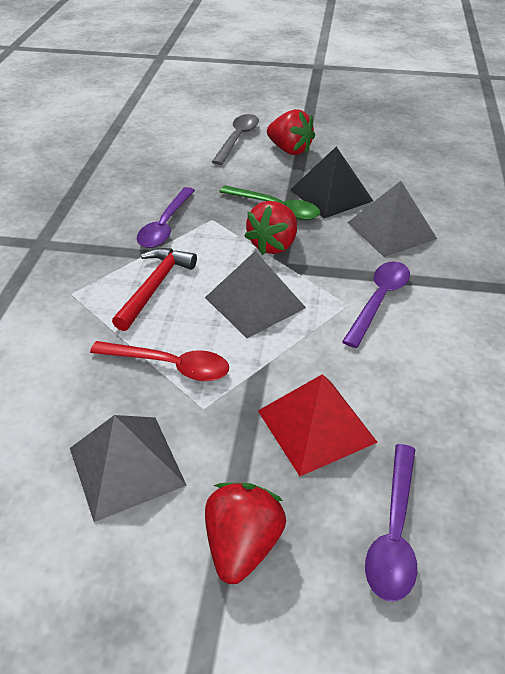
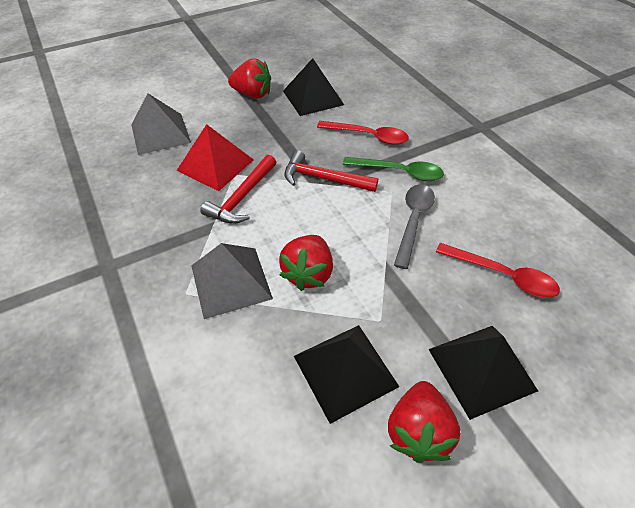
black pyramid: [290,147,373,218] = 1 -> [283,58,344,116] [294,325,400,424] [428,326,538,420] = 3
grey pyramid: [70,415,187,522] [205,251,306,338] [347,181,437,257] = 3 -> [131,93,191,155] [191,243,273,319] = 2
purple spoon: [137,187,195,248] [342,261,410,348] [365,444,417,601] = 3 -> none = 0
red hammer: [112,248,197,331] = 1 -> [200,155,276,224] [284,150,378,192] = 2
red spoon: [90,341,229,381] = 1 -> [317,121,409,145] [436,243,560,298] = 2

